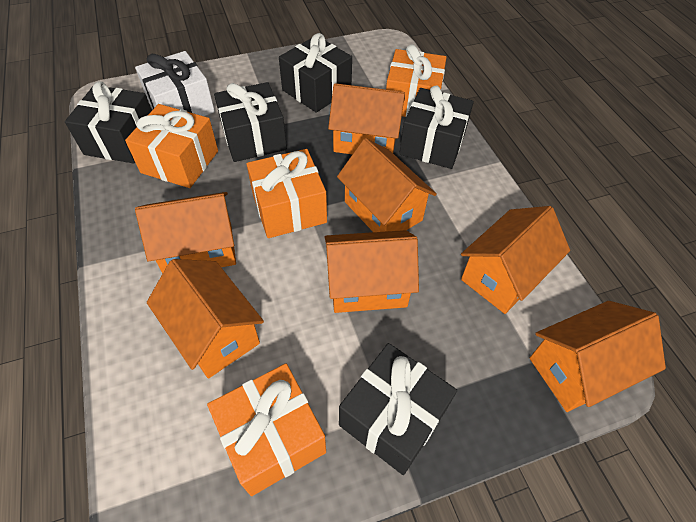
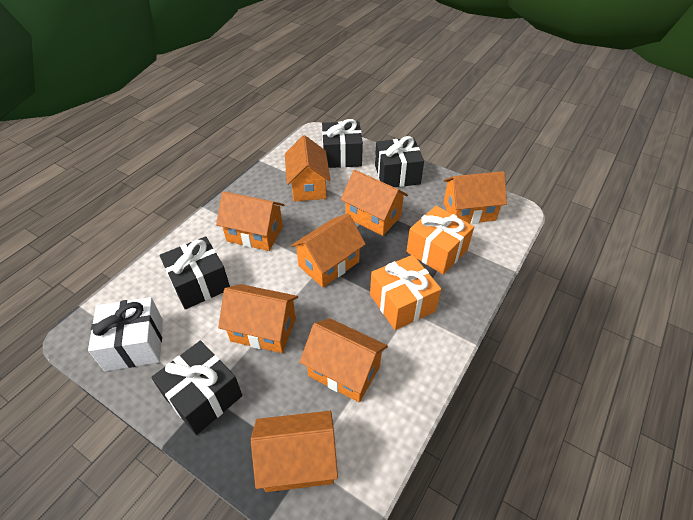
black gift: [65,81,152,164] [214,82,287,162] [279,33,352,113] [339,343,457,475] [399,85,474,169] = 5 -> [151,341,242,435] [160,236,230,309] [322,119,363,168] [375,136,424,187] = 4
orange gift: [125,104,218,188] [207,364,326,496] [246,149,327,238] [386,44,447,117] = 4 -> [370,255,441,330] [406,206,474,275] = 2
orange house: [135,192,236,274] [147,259,264,379] [324,230,419,313] [328,83,405,155] [337,138,437,232] [461,206,570,314] [530,301,666,412] = 7 -> [216,191,284,251] [218,284,298,353] [251,411,338,492] [285,135,331,202] [291,213,366,287] [299,318,388,402] [341,170,408,236] [443,171,507,224] = 8

